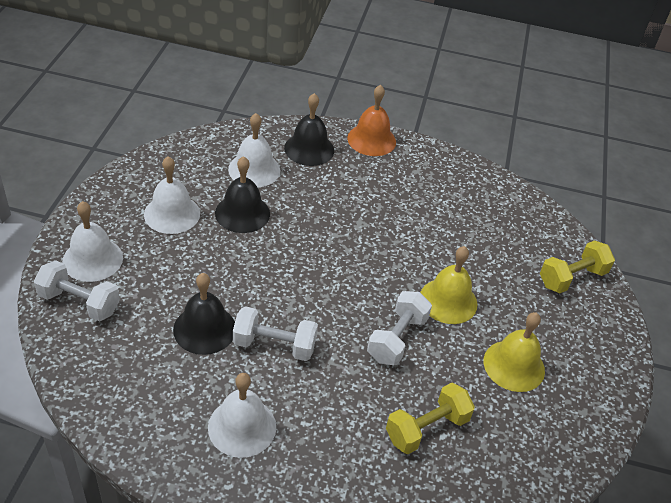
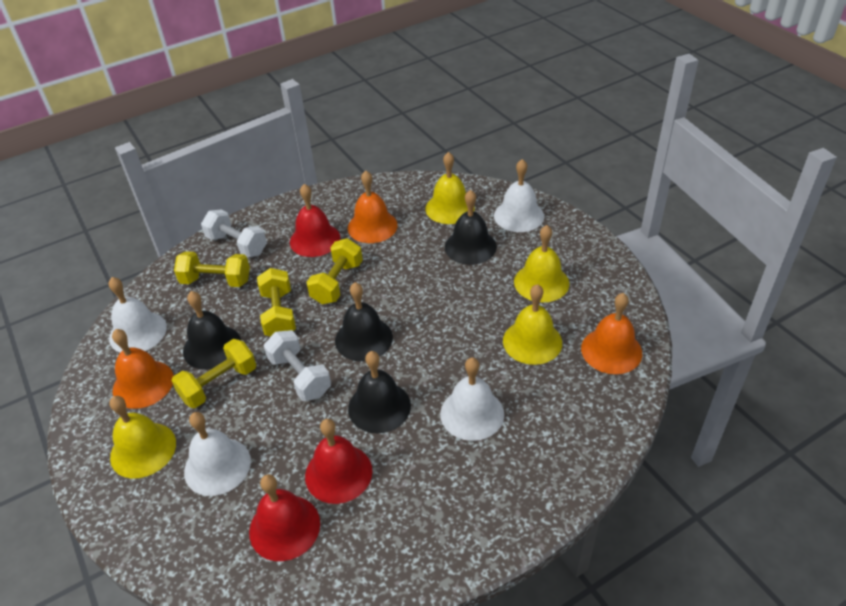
black bell: [173,273,235,355] [215,156,270,233] [284,93,334,166] = 3 -> [183,291,241,370] [335,282,393,361] [348,351,411,433] [445,190,497,265] = 4
orange bell: [347,85,396,156] = 1 -> [112,329,174,409] [348,170,398,243] [581,293,642,374] = 3
red bell: none = 0 -> [249,474,320,561] [290,184,341,257] [305,419,372,504] = 3
white dumbbell: [34,260,120,321] [233,306,318,361] [367,291,432,365] = 3 -> [201,209,267,258] [264,330,331,401] = 2
yellow bell: [420,246,477,324] [484,312,545,392] = 2 -> [109,396,176,478] [426,152,475,224] [503,284,562,365] [514,225,569,302] = 4
yellow dumbbell: [386,383,475,454] [540,240,615,293] = 2 -> [172,339,256,408] [174,251,250,287] [257,268,296,336] [306,238,363,304] = 4

